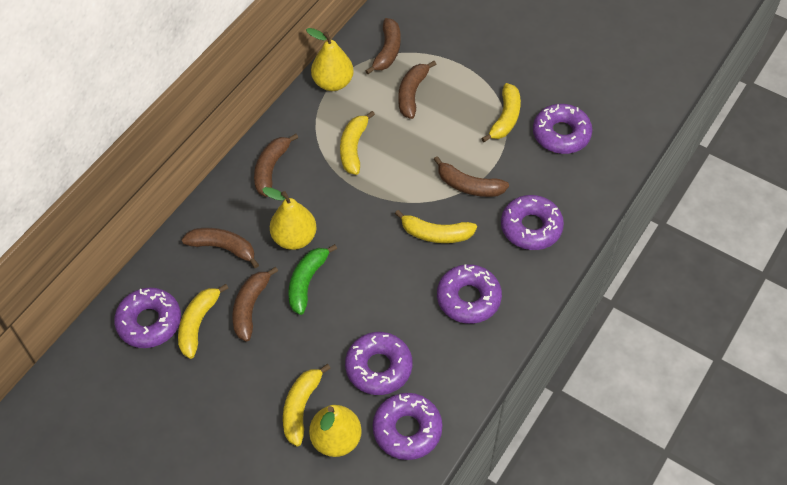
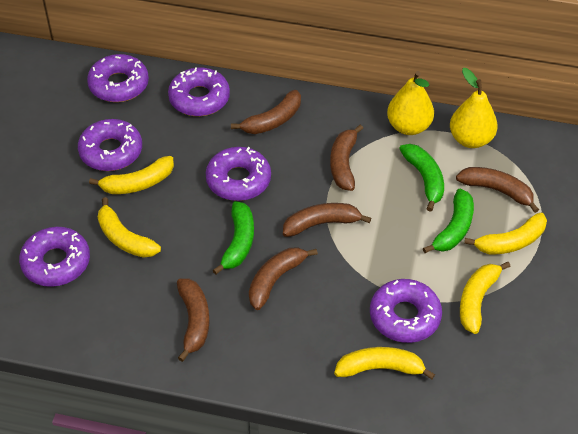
green banana: [288,244,337,315] = 1 -> [212,201,254,275] [399,144,444,212] [423,189,474,253] = 3
yellow pear: [262,187,317,250] [306,28,354,91] [309,405,362,457] = 3 -> [387,71,434,135] [450,68,498,148] = 2

